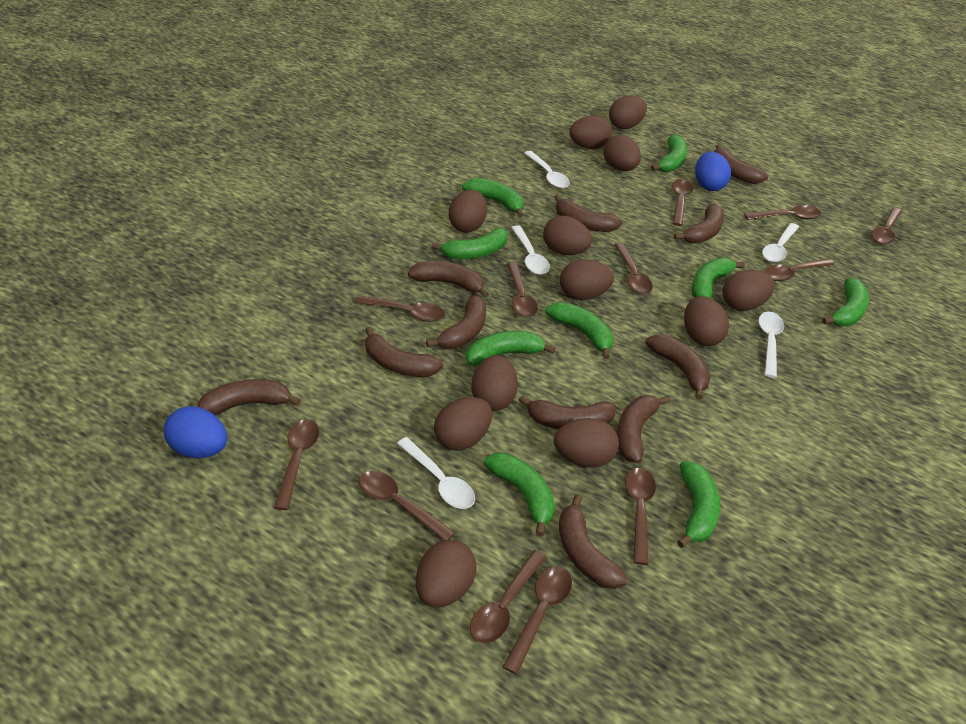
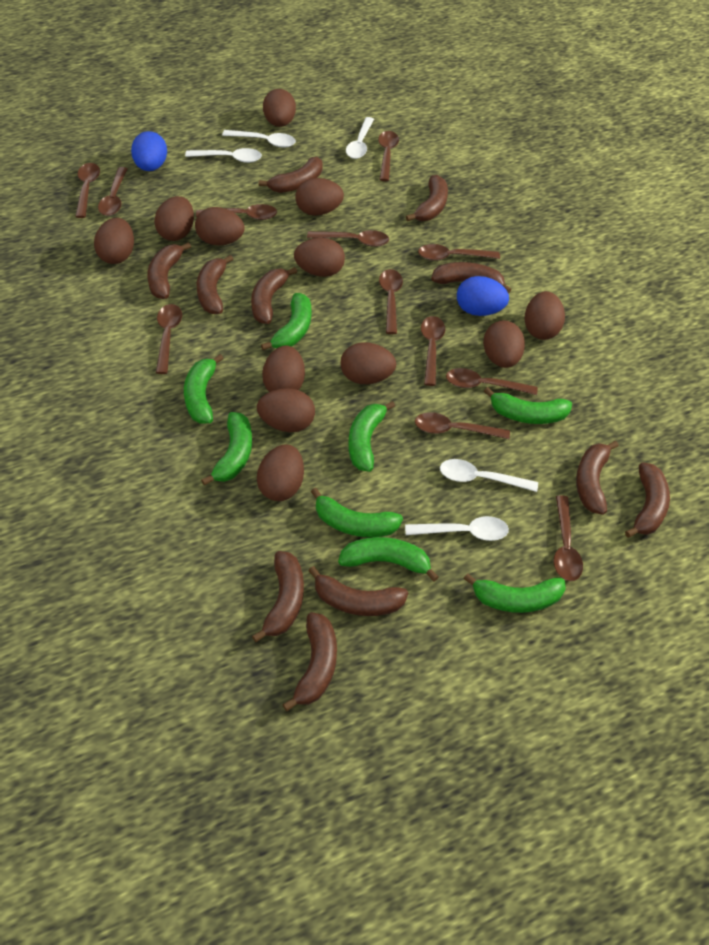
green banana: [431,228,508,259] [462,178,524,217] [466,331,555,366] [484,453,555,537] [546,302,613,359] [651,135,688,172] [677,461,720,548] [692,257,745,298] [822,278,869,326] = 9 -> [184,354,224,423] [201,412,252,486] [261,293,311,350] [311,488,403,537] [338,537,439,582] [348,401,395,472] [464,573,566,613] [484,387,572,424] = 8

